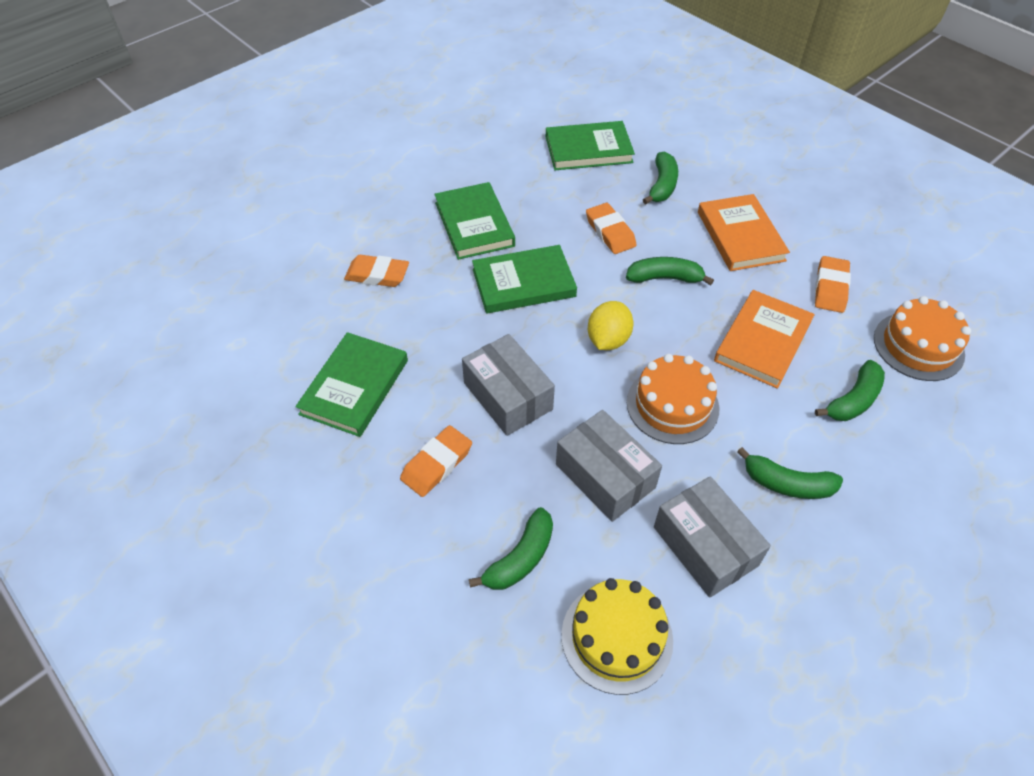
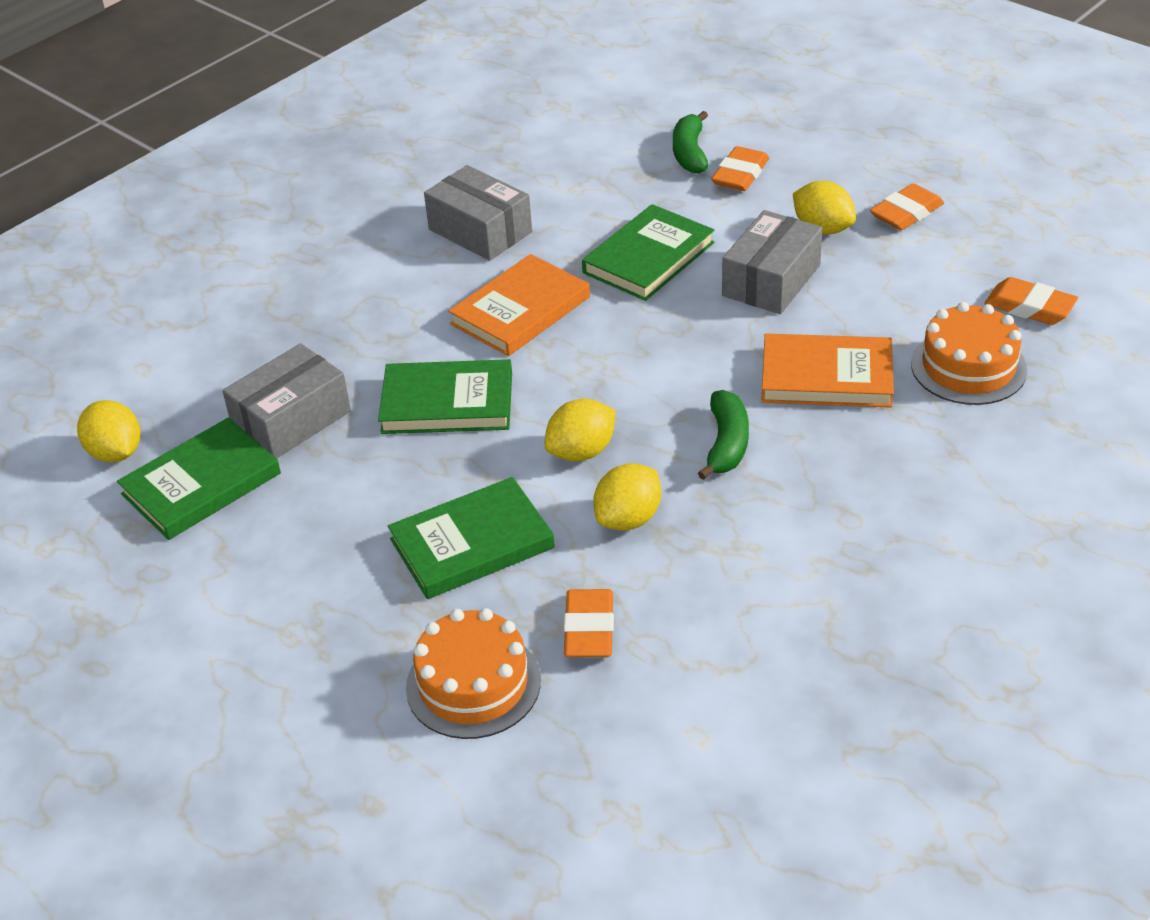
green banana: [469,507,553,590] [626,257,714,285] [643,152,678,205] [737,447,843,499] [815,360,885,421] = 5 -> [673,111,708,174] [698,390,749,480] = 2
yellow cake: [561,578,673,695] = 1 -> none = 0
yellow lemon: [588,301,634,350] = 1 -> [77,400,140,463] [544,399,616,461] [593,463,661,531] [793,181,856,235] = 4

